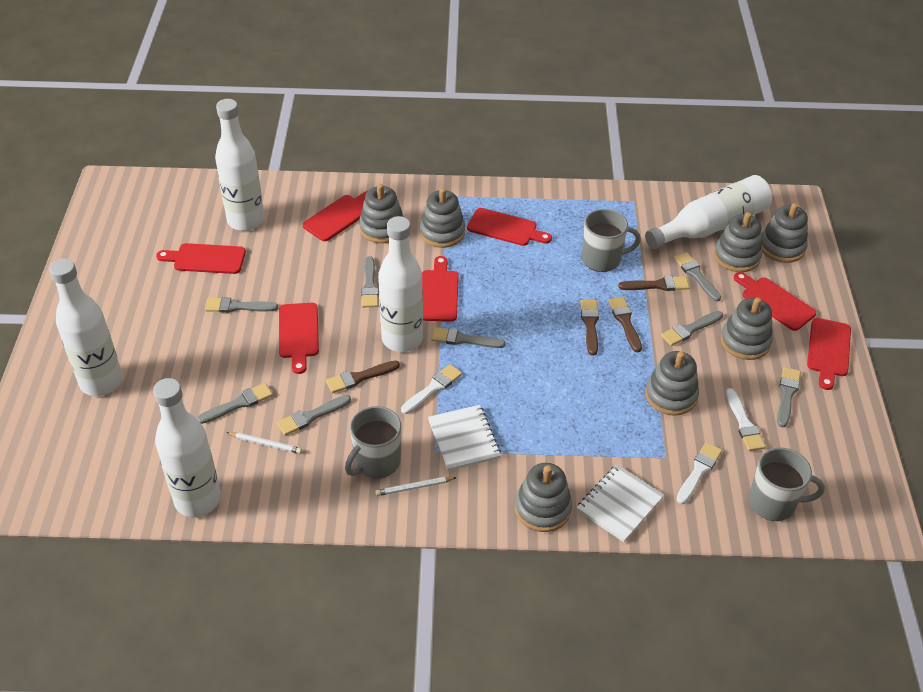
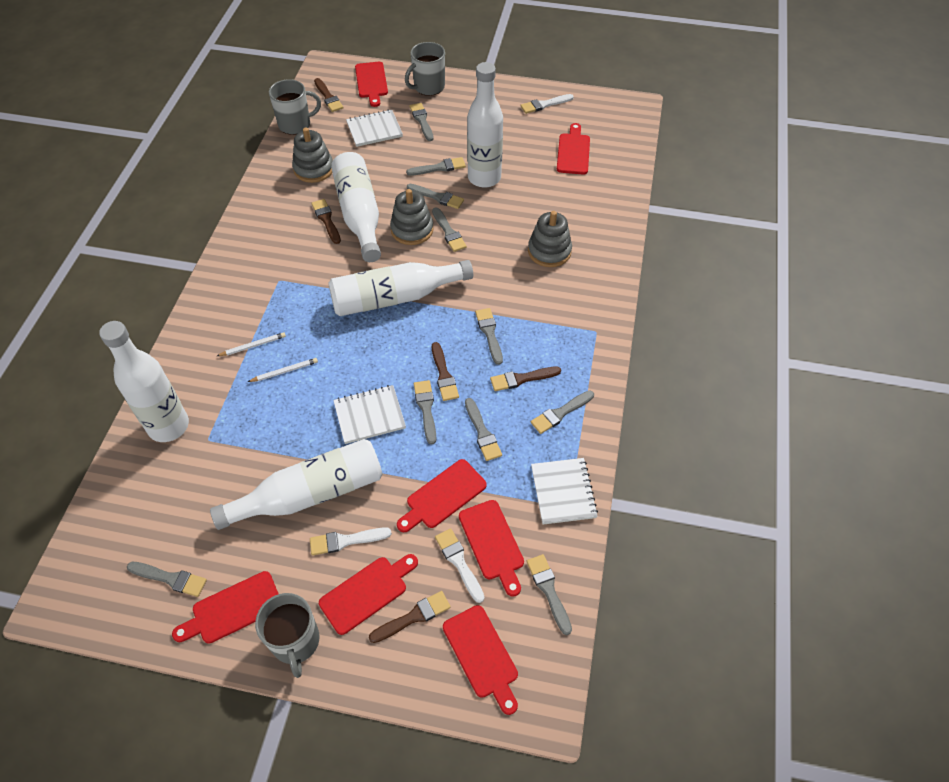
brown brush: [326,361,400,393] [581,300,599,356] [608,297,642,352] [618,276,690,291] = 4 -> [311,199,341,244] [314,78,344,112] [369,591,451,643] [432,342,459,401] [490,367,561,391] = 5
grey brush: [197,383,273,424] [205,297,278,313] [277,395,351,436] [361,256,379,307] [431,327,505,348] [661,311,723,346] [674,252,721,302] [777,367,801,427] = 8 -> [127,562,207,597] [406,157,466,176] [407,184,464,209] [410,103,434,141] [414,380,436,444] [432,207,467,252] [465,398,502,461] [475,308,503,365] [526,554,572,635] [531,390,594,434] = 10
grey stacking toy: [359,184,404,243] [419,188,465,248] [515,463,572,532] [645,351,699,415] [714,212,762,272] [721,297,773,360] [761,203,808,263] = 7 -> [292,128,333,183] [390,189,434,245] [528,211,572,267] = 3
white notebook: [428,405,501,471] [576,464,664,542] = 2 -> [333,385,406,444] [346,110,403,147] [531,458,598,525] = 3

